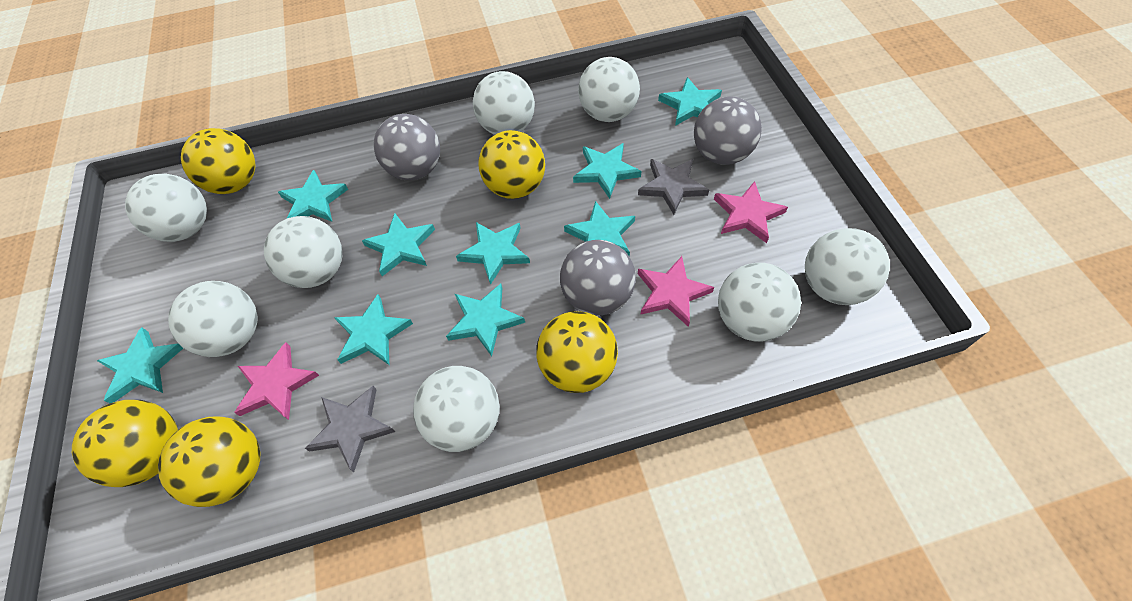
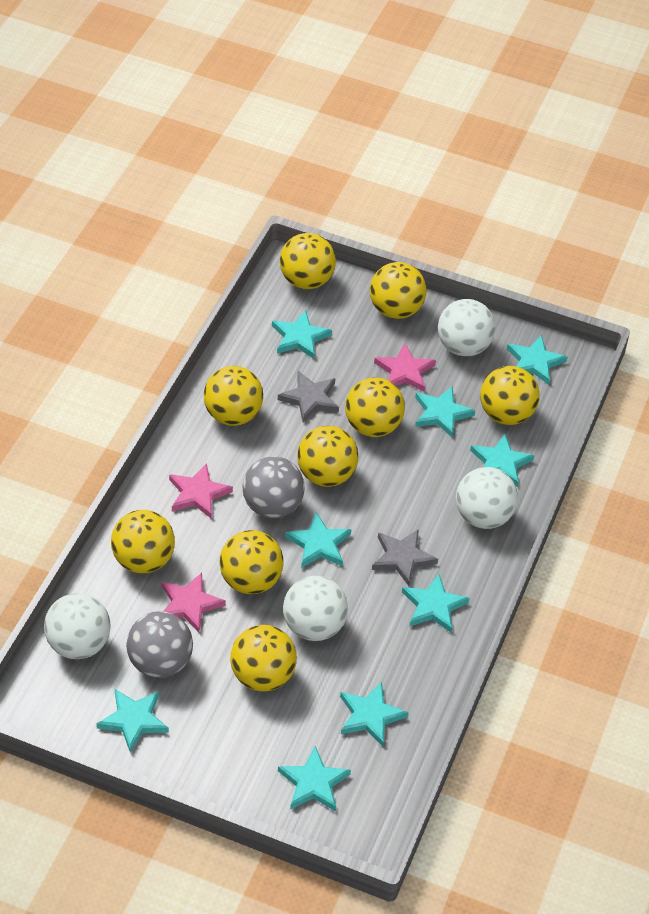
grey ball: [374,114,440,180] [560,240,636,316] [694,97,762,165] = 3 -> [126,611,193,678] [242,456,305,519] = 2
white ball: [125,174,207,242] [168,281,258,357] [264,216,342,288] [413,366,500,452] [473,71,535,135] [578,57,640,122] [718,263,801,342] [805,228,890,305] = 8 -> [44,593,111,659] [283,576,348,641] [438,299,495,356] [456,467,518,529] = 4
yellow ball: [72,400,178,487] [158,416,260,507] [181,128,256,194] [479,130,545,199] [537,311,618,393] = 5 -> [111,510,175,574] [204,366,263,426] [219,530,284,594] [230,625,297,691] [279,233,336,289] [297,425,358,487] [345,377,405,437] [370,262,426,319] [480,366,540,425] = 9

